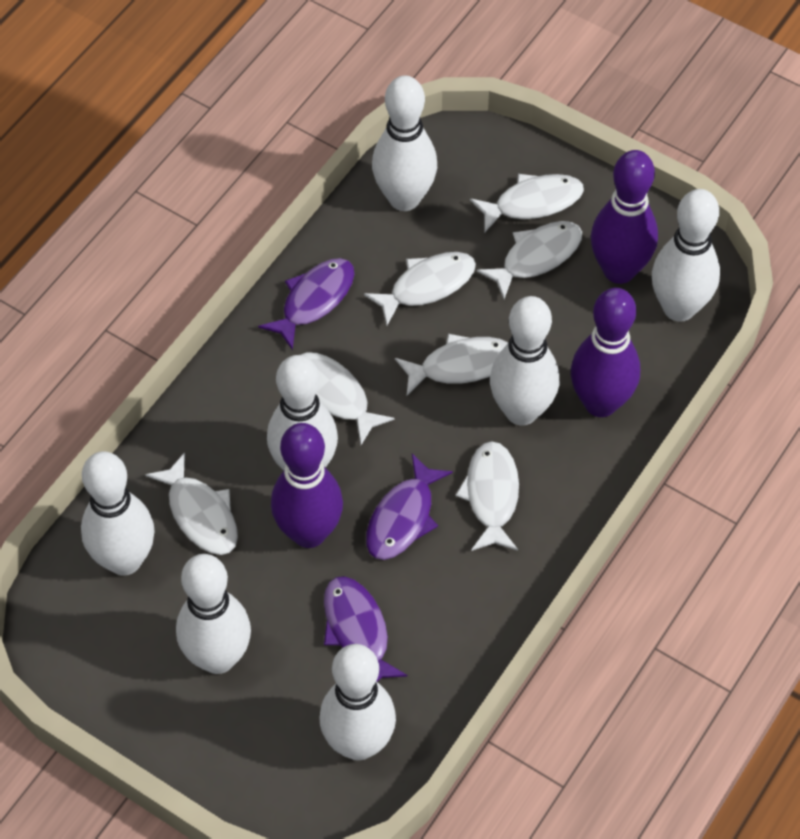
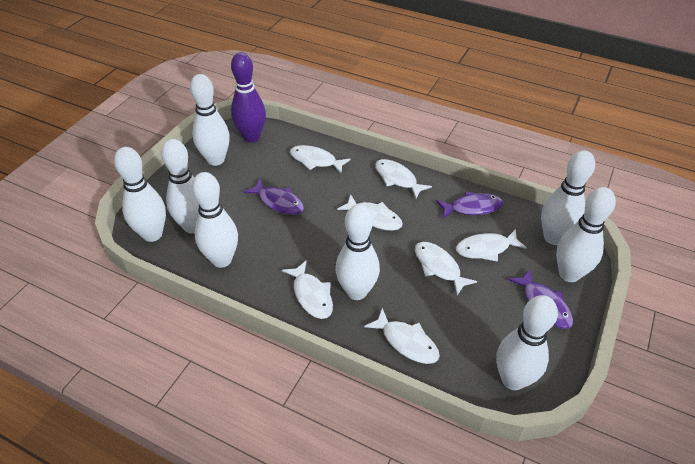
purple bowling pin: [271,423,343,548] [571,288,640,417] [591,150,658,284] = 3 -> [231,52,266,143] = 1
white bowling pin: [81,451,155,576] [176,554,251,674] [267,355,338,470] [319,644,396,761] [372,75,437,211] [490,296,559,425] [652,189,720,322] = 7 -> [114,147,166,242] [161,139,199,234] [190,74,230,166] [192,172,238,268] [335,204,380,300] [496,295,558,390] [541,150,595,245] [556,187,616,282] = 8

